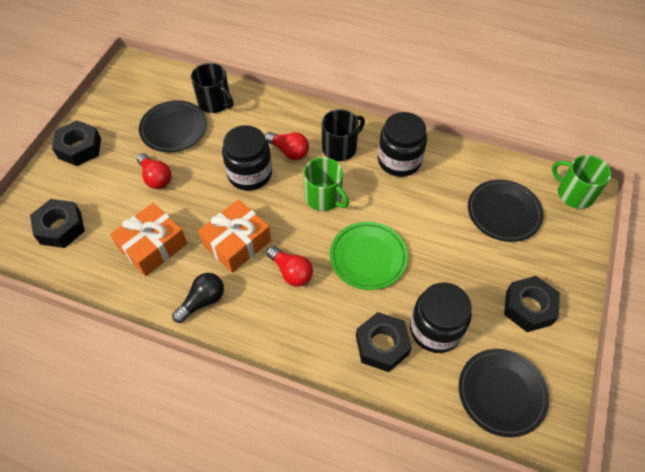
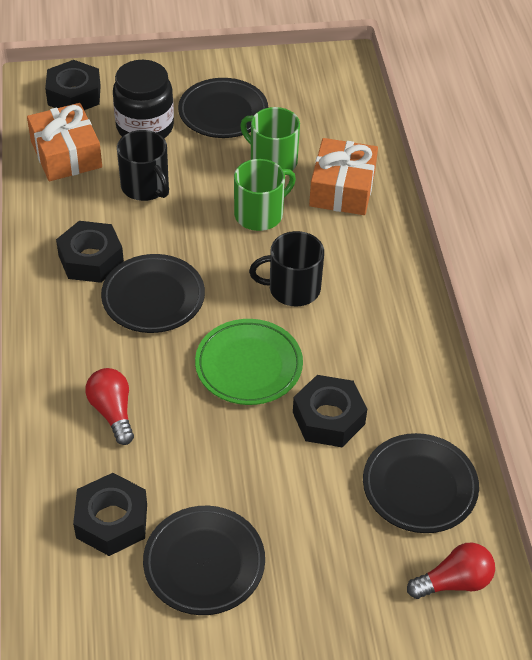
black jar: [222,125,272,191] [378,112,427,177] [410,282,472,353] = 3 -> [113,60,174,138] = 1
black light bulb: [172,273,224,323] = 1 -> none = 0
black plate: [139,100,207,152] [459,349,549,437] [468,179,543,242] = 3 -> [101,254,205,333] [143,506,265,615] [178,78,268,138] [363,433,479,533] = 4
red light bulb: [137,153,172,189] [265,132,309,160] [266,246,313,287] = 3 -> [85,368,134,445] [407,543,495,599] = 2

